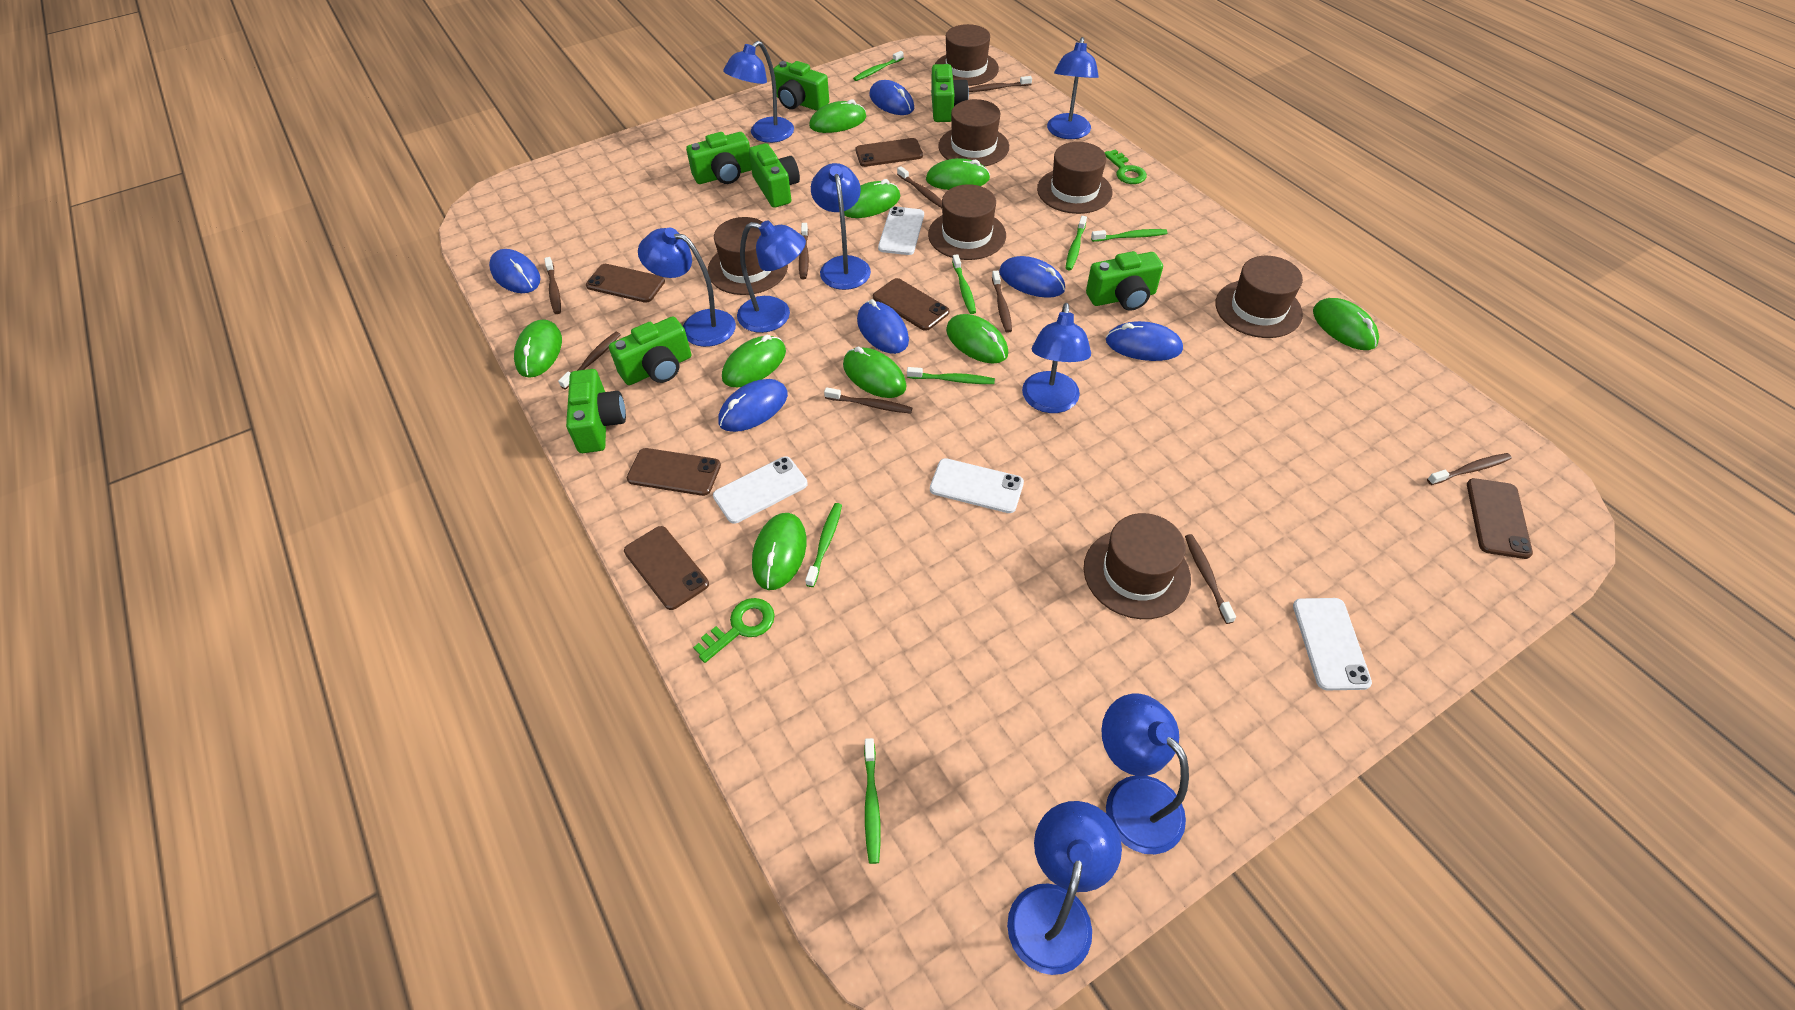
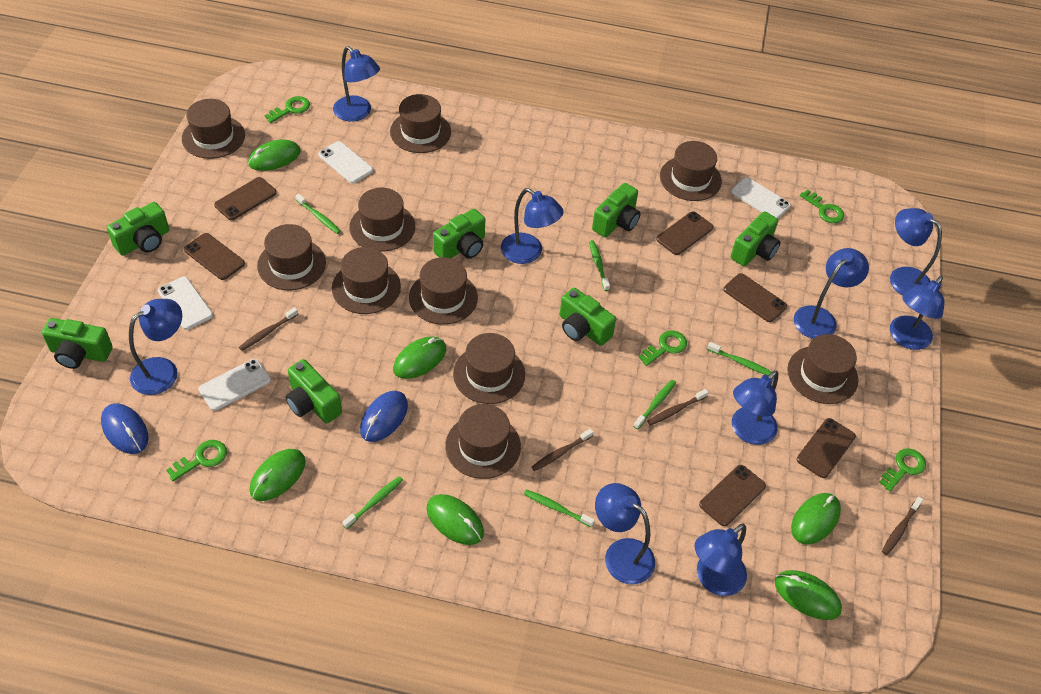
blue lamp: [638,228,736,347] [723,41,794,143] [737,220,806,333] [811,163,871,290] [1007,801,1122,975] [1022,303,1091,413] [1047,37,1099,139] [1101,694,1189,854] = 8 -> [129,299,182,395] [333,46,380,122] [501,188,564,264] [595,483,655,584] [694,523,747,596] [732,371,778,445] [794,248,869,339] [890,208,942,295] [890,276,945,350] = 9
blue mouse: [489,249,541,293] [718,379,788,432] [857,299,909,354] [869,80,914,115] [999,256,1065,298] [1106,321,1183,361] = 6 -> [101,403,149,454] [360,391,408,442] = 2
brown hat: [708,217,788,295] [928,184,1006,260] [935,24,999,86] [938,99,1009,166] [1037,142,1112,214] [1084,513,1191,619] [1215,256,1303,338] = 7 -> [182,99,245,159] [257,224,326,290] [332,247,401,314] [349,188,415,252] [390,94,451,153] [409,257,478,325] [445,404,521,479] [453,333,525,404] [660,141,722,201] [787,334,858,404] = 10
brown toothbrush: [544,257,561,314] [558,332,621,389] [799,223,809,279] [824,387,912,414] [897,166,942,208] [969,76,1032,92] [992,271,1012,333] [1185,534,1236,624] [1427,453,1512,485] = 9 -> [239,307,298,351] [532,428,594,471] [647,389,709,426] [882,497,923,555] = 4
green key: [693,598,775,663] [1104,149,1147,184] = 2 -> [166,440,227,481] [265,96,310,123] [638,330,687,366] [800,189,844,223] [879,448,926,491] = 5
green mouse: [514,319,562,378] [722,335,786,387] [752,513,807,590] [809,99,867,133] [843,346,907,398] [844,179,900,218] [926,158,990,190] [946,314,1008,364] [1313,298,1379,350] = 9 -> [248,139,301,171] [250,449,306,501] [393,336,446,379] [426,494,484,545] [775,570,842,620] [791,493,841,545] = 6
green toothbrush: [805,503,842,587] [853,51,904,81] [864,738,881,864] [907,367,995,384] [952,254,976,314] [1066,216,1087,270] [1091,229,1167,242] = 7 -> [295,193,341,234] [342,476,403,529] [524,489,595,527] [589,240,610,291] [633,380,676,429] [707,342,772,376] = 6

